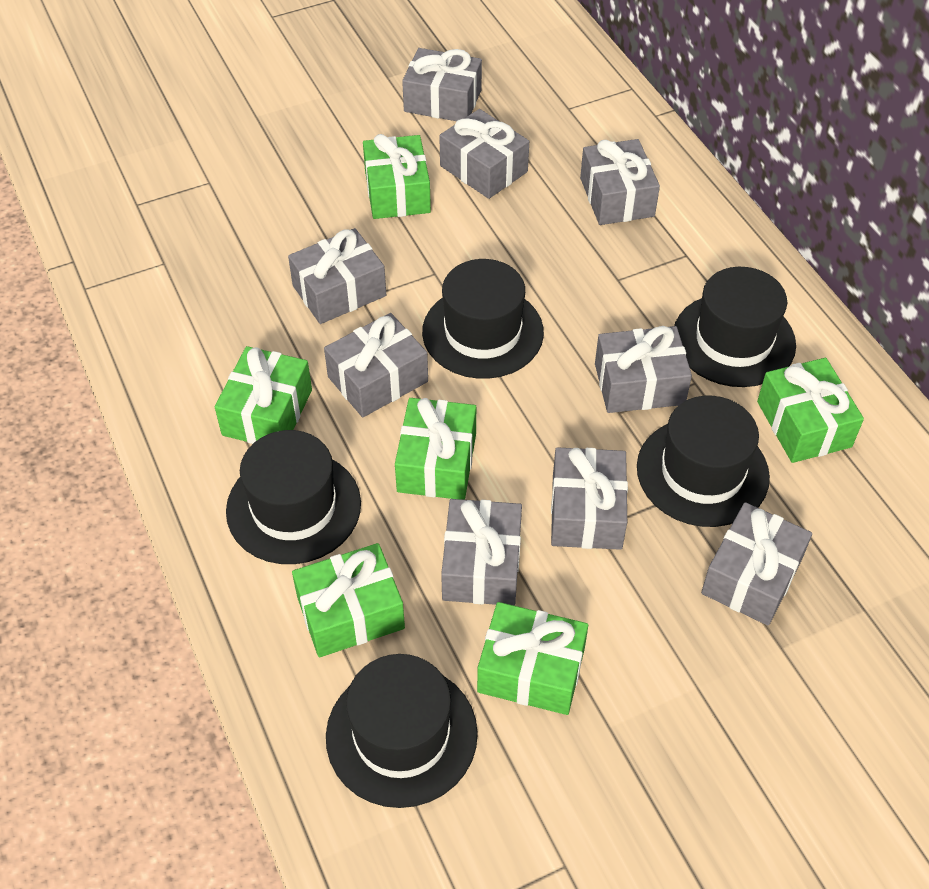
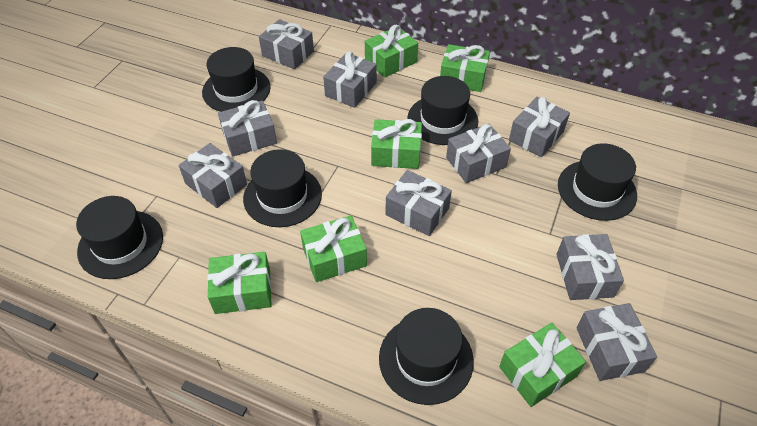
black hat: [226,430,361,564] [326,654,478,808] [422,259,544,379] [637,396,770,527] [674,267,796,387] = 5 -> [76,196,163,279] [202,47,270,112] [243,149,322,227] [379,308,474,405] [407,76,478,145] [558,143,637,221] = 6

